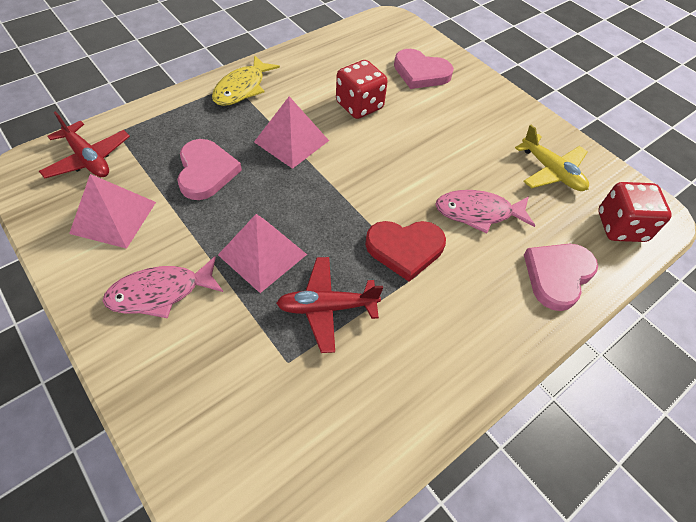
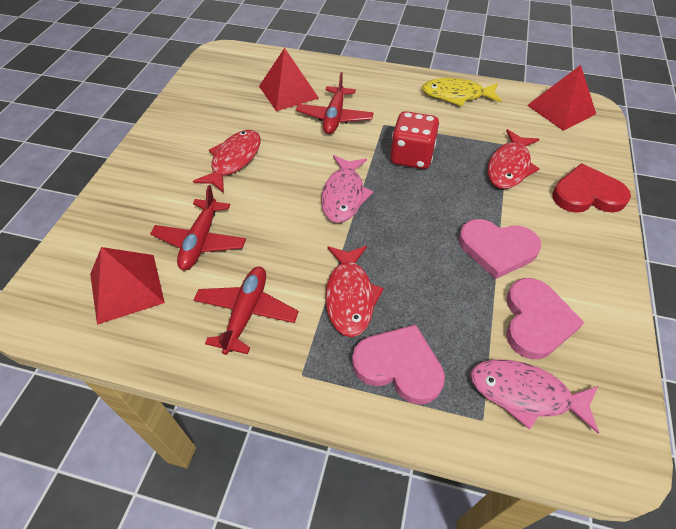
pink pyramid: [69,174,156,249] [218,214,307,293] [254,96,329,169] = 3 -> none = 0
red dice: [336,60,388,119] [598,182,672,242] = 2 -> [390,111,440,169] = 1
red fish: none = 0 -> [193,130,261,193] [325,246,384,337] [488,129,540,189] = 3
red plane: [39,111,130,178] [276,257,383,353] = 2 -> [150,185,246,270] [193,267,299,355] [296,72,374,134] = 3
red pyramid: none = 0 -> [90,247,165,325] [259,48,319,111] [527,65,596,131] = 3
yellow plane: [515,125,589,191] = 1 -> none = 0

